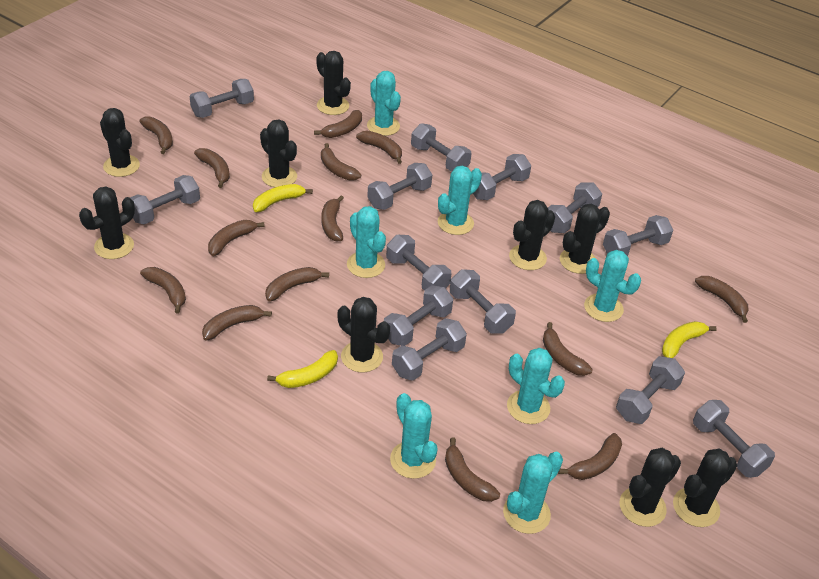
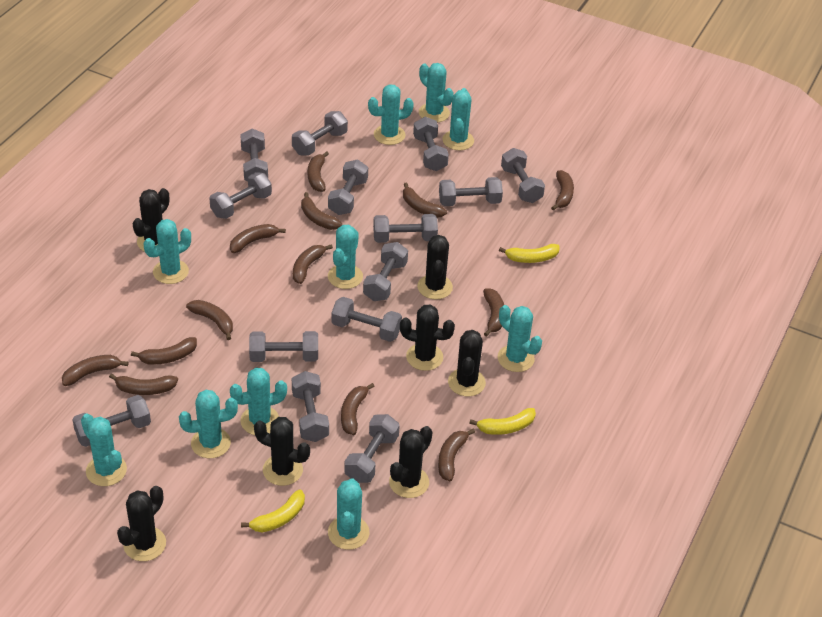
black cactus: [79,187,135,259] [100,108,140,177] [260,119,297,187] [316,51,351,115] [338,297,390,372] [509,200,555,270] [560,204,610,274] [619,448,681,527] [673,449,737,527] = 9 -> [117,486,166,561] [132,188,170,252] [254,417,310,486] [389,426,432,498] [400,304,455,371] [417,235,453,299] [448,330,486,397] = 7
brown banana: [139,117,173,154] [140,267,186,314] [194,148,230,188] [202,305,272,341] [208,220,265,256] [265,267,329,301] [314,110,362,138] [321,143,361,181] [322,195,344,241] [356,131,402,164] [445,437,500,502] [543,322,593,376] [558,433,622,480] [695,276,749,323] = 14 -> [62,355,129,386] [109,373,178,395] [131,337,197,365] [186,300,233,340] [230,224,286,253] [293,244,333,284] [301,192,342,230] [308,151,329,192] [341,383,375,435] [403,183,447,218] [438,429,475,481] [483,288,504,337] [551,170,574,211] = 13
grey dumbbell: [130,175,200,225] [190,79,254,118] [367,163,432,210] [384,285,453,346] [386,235,451,291] [392,318,467,381] [411,123,472,172] [450,269,516,334] [473,154,531,200] [548,182,602,233] [603,215,673,257] [616,356,685,424] [693,400,775,478] = 13 -> [72,395,151,447] [209,172,272,219] [240,129,268,181] [249,331,318,362] [292,111,348,156] [292,371,329,442] [328,159,368,215] [331,297,402,342] [344,414,400,483] [363,242,408,301] [373,214,438,243] [413,117,449,171] [439,177,503,206] [501,148,545,203] = 14
turquoise cactus: [347,206,386,278] [367,71,401,136] [390,393,438,479] [438,166,482,235] [503,452,563,534] [507,348,565,424] [584,250,641,322] = 7 -> [81,414,127,486] [143,219,191,284] [179,390,238,458] [230,368,287,435] [328,225,363,289] [328,478,369,550] [368,84,414,145] [419,63,454,123] [443,88,474,150] [498,305,542,372] = 10

